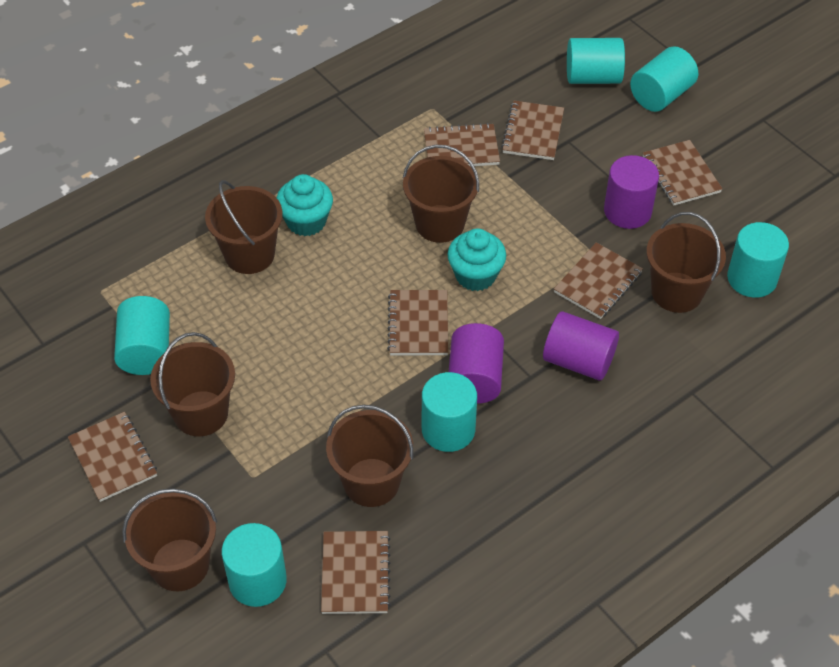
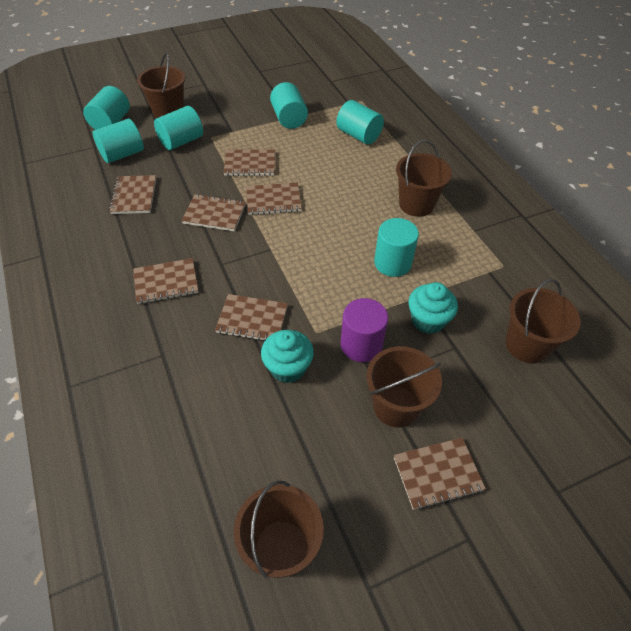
brown bucket: [122,488,217,591] [150,332,235,436] [205,180,283,274] [326,405,413,507] [403,145,479,243] [646,212,726,313] = 6 -> [137,52,185,118] [234,481,324,579] [367,346,442,427] [396,140,452,217] [506,279,581,364] = 5
purple cylinder: [449,323,504,404] [543,311,619,380] [604,155,659,229] = 3 -> [340,298,388,362] = 1

